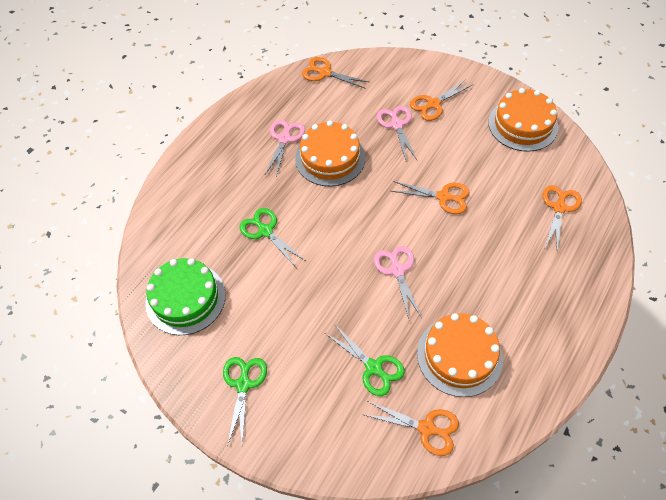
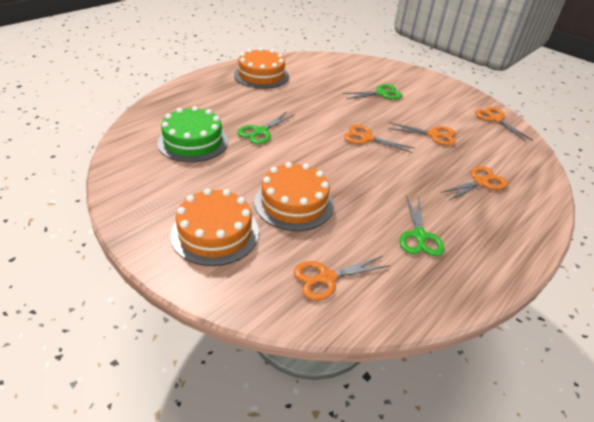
pink scissors: [265,120,305,176] [374,246,422,319] [377,106,417,160] = 3 -> none = 0

